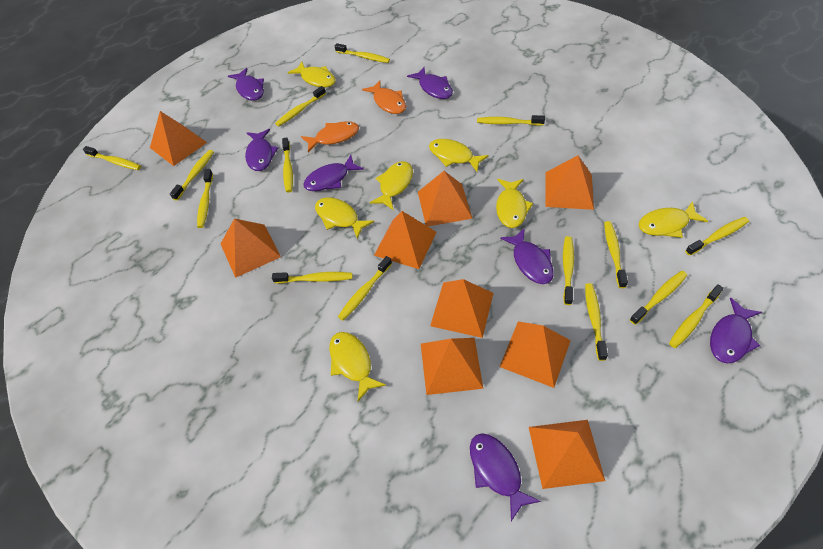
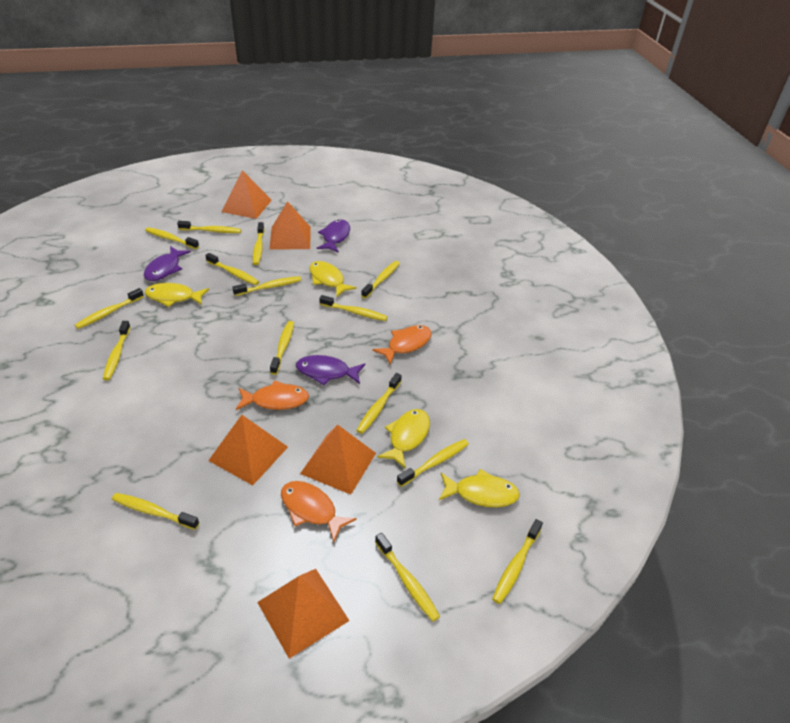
orange fish: [301,121,359,152] [362,80,406,114] = 2 -> [236,380,309,410] [281,481,357,543] [372,325,432,365] = 3
orange pyramid: [150,111,207,166] [221,218,281,278] [374,211,437,269] [418,171,473,226] [421,338,483,395] [430,279,493,338] [500,322,571,388] [529,420,605,489] [546,155,594,210] = 9 -> [208,415,288,485] [222,170,272,219] [257,569,350,659] [269,201,311,250] [300,424,376,495] = 5
purple fish: [228,68,264,101] [245,129,278,171] [303,155,364,191] [407,67,453,99] [470,433,541,521] [500,228,554,284] [710,297,762,363] = 7 -> [144,246,191,281] [296,355,365,385] [317,219,350,253] = 3
yellow fish: [288,61,336,87] [315,197,374,239] [329,332,386,401] [370,161,413,210] [429,139,489,172] [496,179,533,228] [638,201,708,238] = 7 -> [145,283,209,307] [309,261,357,297] [377,409,430,469] [439,469,520,507] = 4

